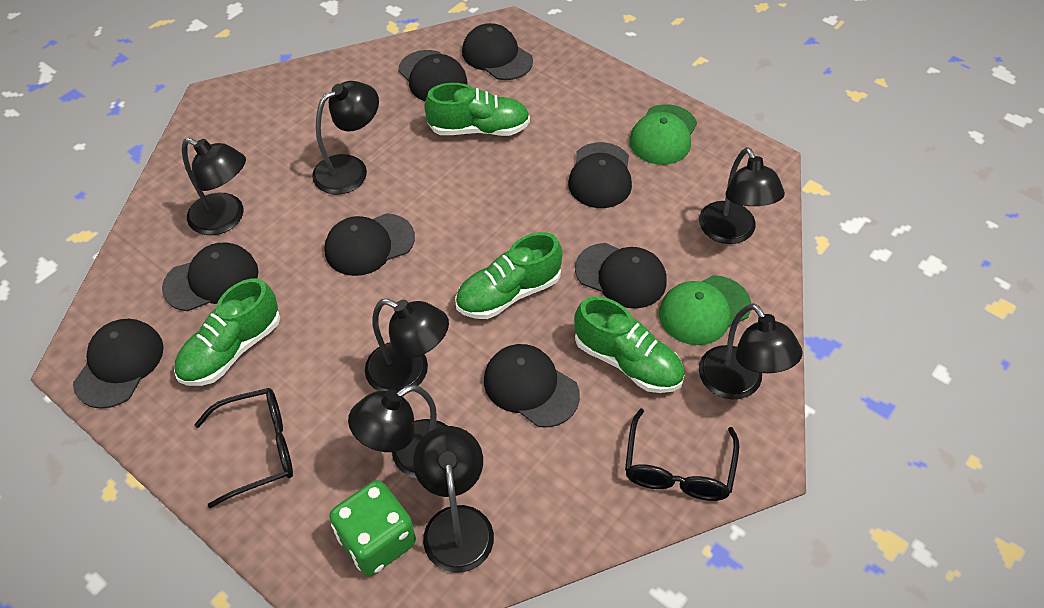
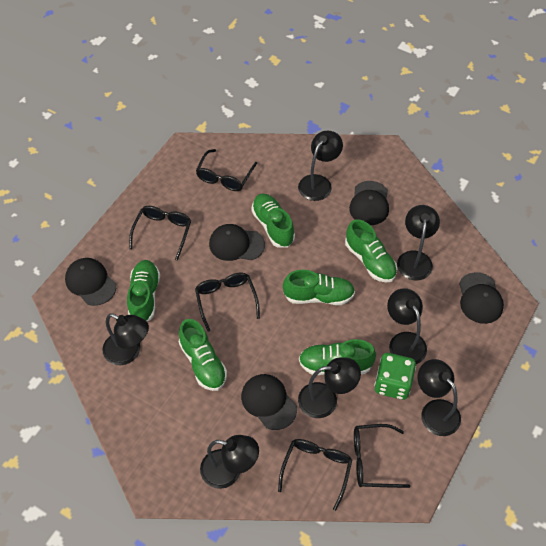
black cap: [73,319,164,409] [162,243,259,311] [324,213,415,276] [398,50,468,101] [462,23,533,80] [484,344,580,428] [568,142,632,208] [575,243,667,309] = 8 -> [65,258,116,306] [209,224,265,261] [241,374,297,430] [349,181,389,225] [459,272,504,324] = 5
black glasses: [194,388,293,508] [625,408,739,501] = 2 -> [129,206,191,261] [195,273,260,332] [196,149,257,191] [278,439,352,511] [354,424,411,488] = 5
green cap: [629,104,697,165] [659,275,751,345] = 2 -> none = 0
green shoe: [174,278,280,386] [424,83,530,136] [455,232,563,319] [574,296,685,393] = 4 -> [127,260,160,321] [179,319,227,391] [251,194,295,248] [283,270,355,305] [299,339,376,375] [345,219,397,283] = 6

